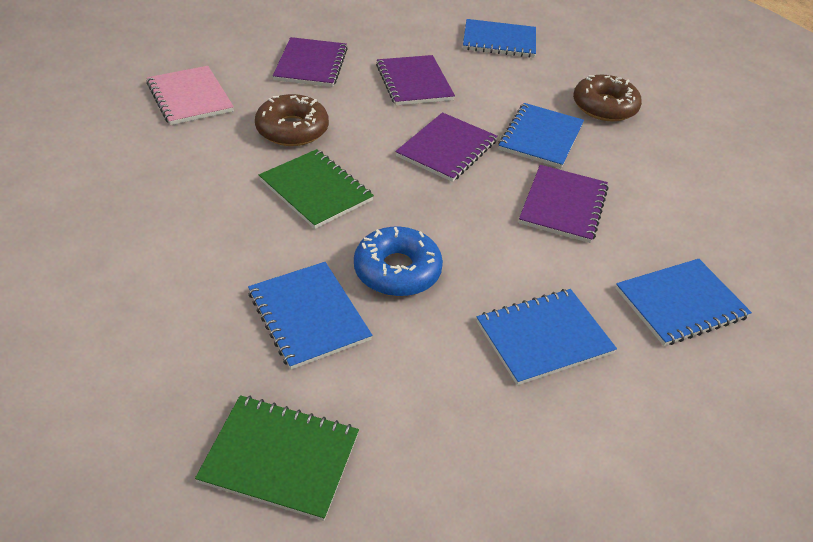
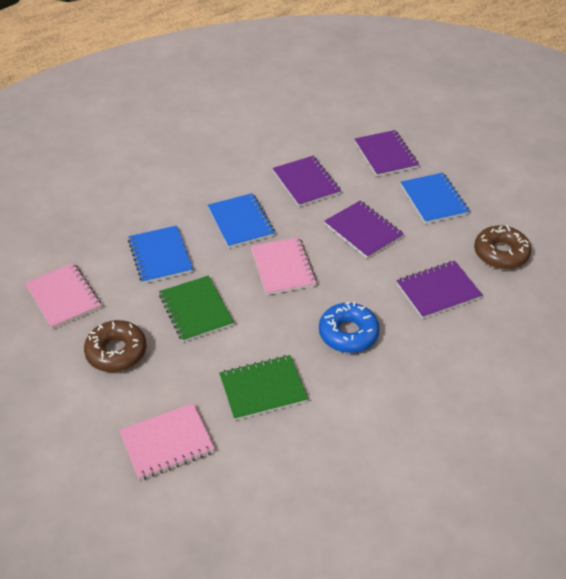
blue notebook: [248,262,372,370] [463,19,536,58] [477,289,617,385] [498,103,584,168] [615,259,752,346] = 5 -> [128,225,193,284] [208,193,275,248] [401,173,470,224] = 3
pink notebook: [146,66,234,125] = 1 -> [25,263,101,329] [119,403,215,481] [251,237,317,295] = 3

